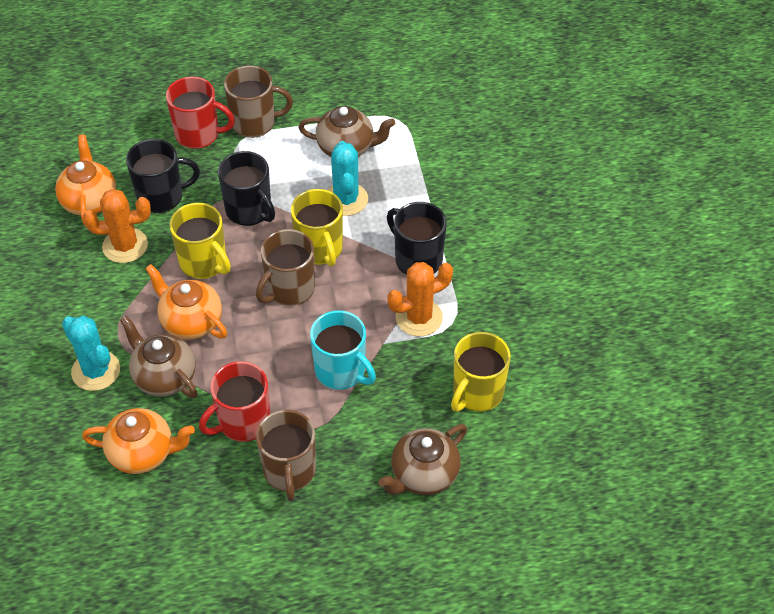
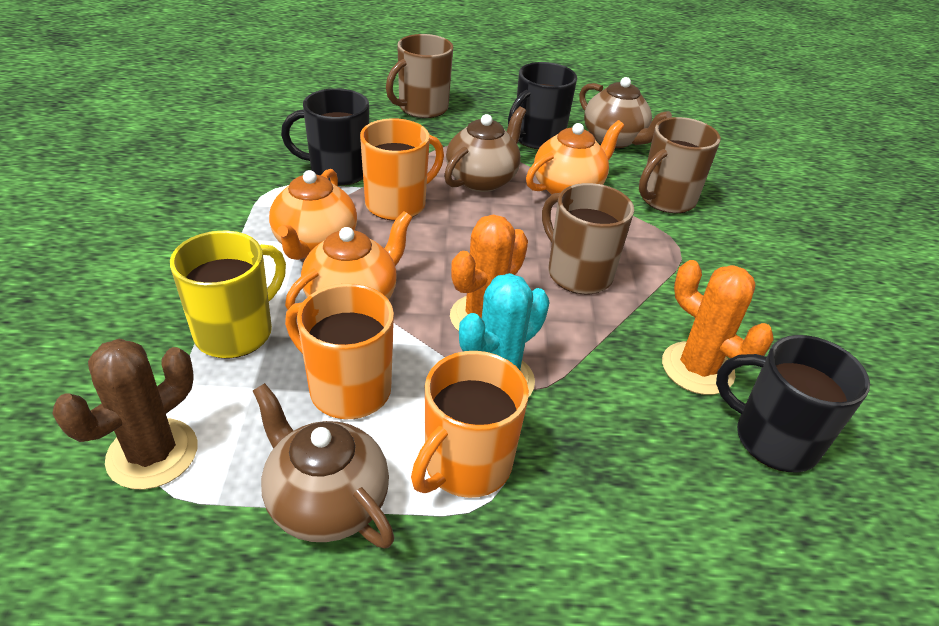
brown cactus: none = 0 -> [52,339,197,490] = 1
orange mug: none = 0 -> [285,283,394,419] [360,118,444,221] [411,351,529,498] = 3
red mug: [166,76,235,149] [199,361,270,442] = 2 -> none = 0
turquoise cactus: [62,316,120,391] [328,141,368,216] = 2 -> [459,273,549,397] = 1
turquoise mug: [310,310,376,390] = 1 -> none = 0
yellow mug: [169,203,231,279] [291,189,343,266] [451,332,511,412] = 3 -> [170,231,286,359] = 1

